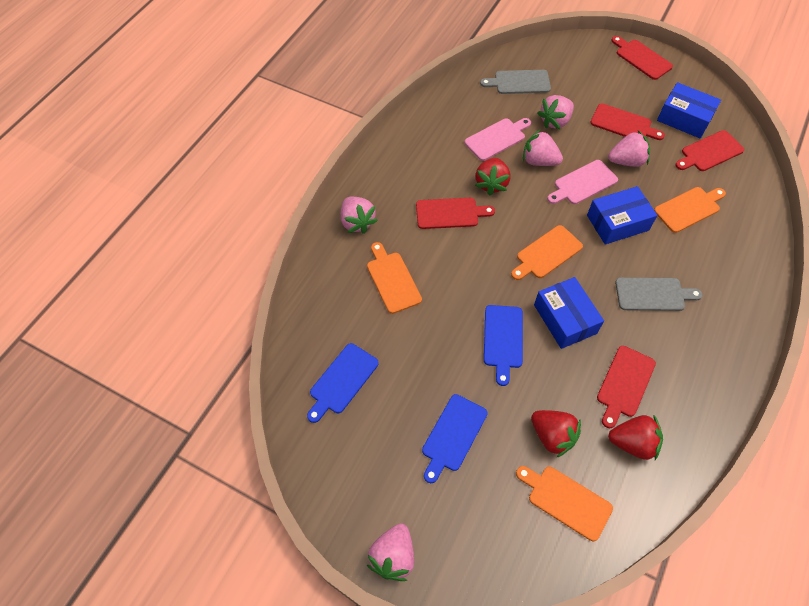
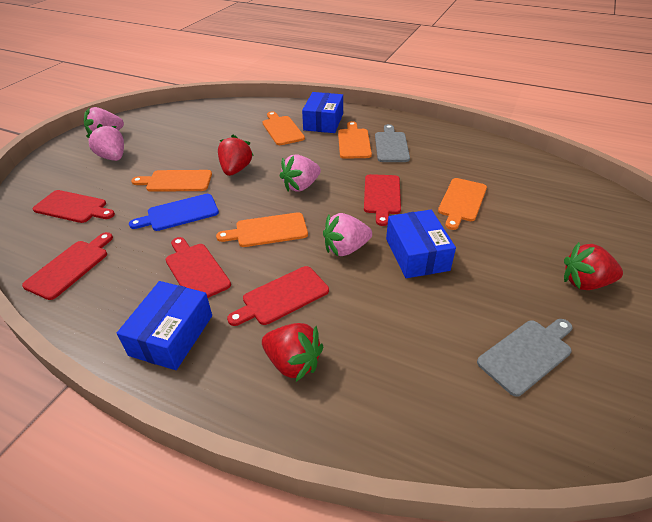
blue cutting board: [307,343,379,423] [422,394,488,483] [484,305,523,386] = 3 -> [129,194,219,231] = 1
orange cutting board: [367,242,422,314] [511,225,583,280] [516,466,613,541] [654,187,726,233] = 4 -> [131,170,212,192] [216,212,308,247] [263,111,305,145] [338,121,372,159] [438,178,487,230] = 5
pink cutting board: [464,118,531,161] [547,160,618,204] = 2 -> none = 0
pink strawberry: [341,197,378,234] [367,523,414,581] [523,129,563,166] [538,95,574,129] [608,131,650,167] = 5 -> [84,107,124,134] [86,124,124,161] [280,154,321,192] [323,213,372,256] = 4

